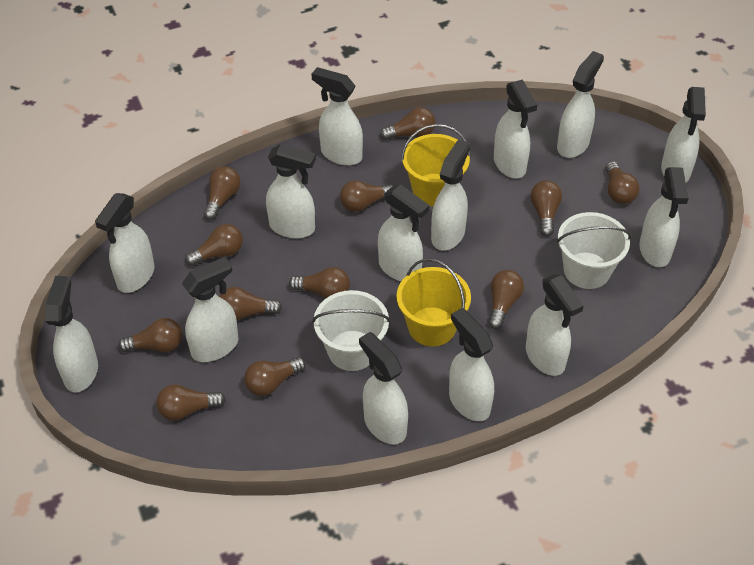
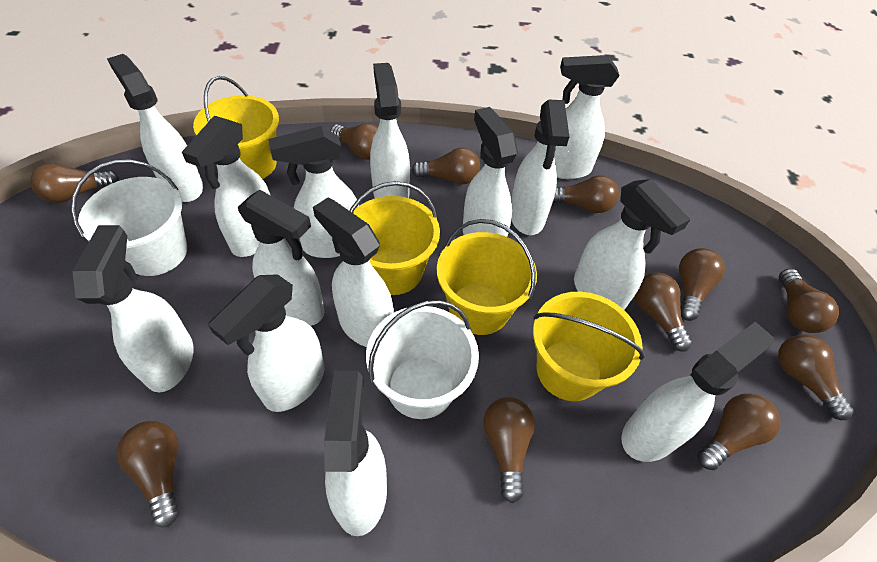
brown light bulb: [118,318,182,352] [156,384,226,420] [185,224,243,266] [204,166,241,220] [219,287,282,320] [244,357,306,396] [289,267,350,298] [340,180,393,212] [380,107,435,140] [488,270,524,329] [531,180,562,236] [605,161,639,204] = 12 -> [30,163,119,203] [116,421,179,527] [330,123,378,160] [411,147,480,184] [483,397,535,503] [553,175,619,213] [634,272,692,352] [679,248,725,321] [697,393,780,470] [778,334,854,420] [779,269,839,333] = 11
yellow bucket: [397,258,471,347] [401,124,471,206] = 2 -> [193,76,279,179] [350,181,440,295] [437,219,537,335] [533,292,645,401] = 4

